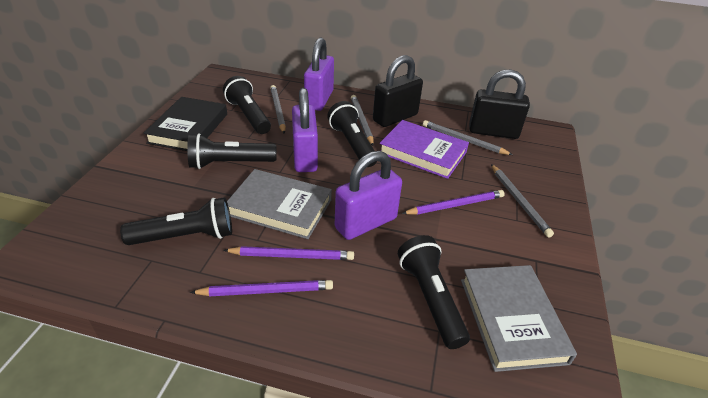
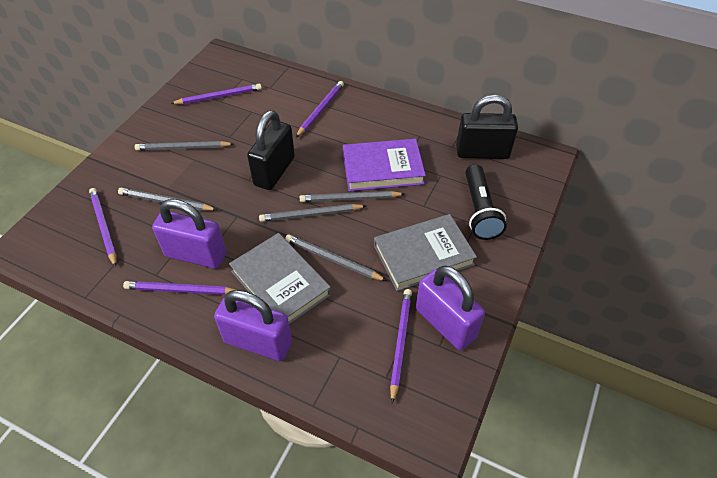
black book: [144,97,227,151] = 1 -> none = 0
black flashlight: [120,197,232,245] [187,133,277,169] [223,76,271,134] [327,101,377,167] [398,235,470,349] = 5 -> [465,164,507,240] = 1
grey pencil: [270,85,286,133] [351,95,374,146] [423,120,513,155] [491,164,554,237] = 4 -> [118,188,217,211] [135,141,234,151] [259,204,366,222] [285,234,387,281] [300,191,405,202] = 5
purple pencil: [190,280,333,296] [223,246,354,260] [402,190,505,215] = 3 -> [89,188,117,267] [123,281,236,295] [170,84,262,104] [296,81,344,137] [390,289,412,404] = 5

